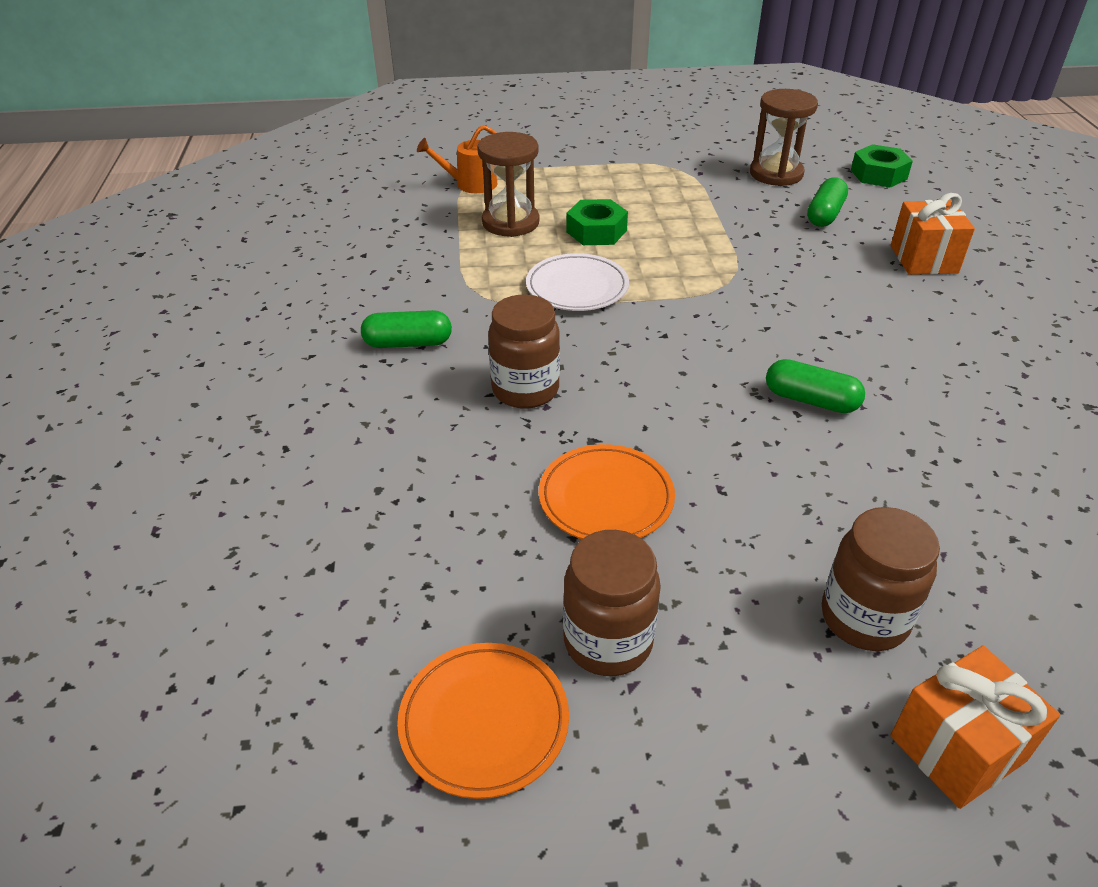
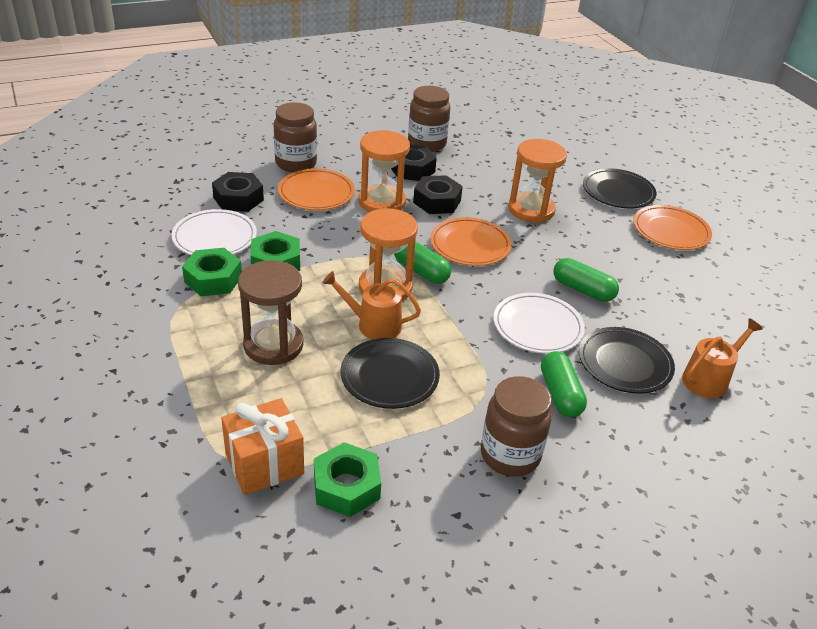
black nut: none = 0 -> [212,172,264,212] [391,145,437,181] [413,175,463,214] = 3
black plate: none = 0 -> [340,338,440,409] [579,327,675,394] [583,168,657,208] = 3
brown hourglass: [477,132,539,237] [750,89,818,186] = 2 -> [238,260,304,365] = 1
green nut: [566,199,628,245] [851,144,913,188] = 2 -> [182,248,242,296] [250,231,300,271] [314,442,381,517] = 3
orange gift: [890,646,1060,809] [891,193,975,275] = 2 -> [221,398,304,495] = 1
orange hourglass: none = 0 -> [359,130,410,212] [359,208,418,301] [508,139,567,222] = 3
orange plate: [397,643,569,799] [539,444,675,539] = 2 -> [278,168,355,210] [430,217,512,266] [633,205,712,250] = 3
orange watering can: [417,125,497,193] = 1 -> [322,271,421,340] [682,318,763,398] = 2
white plate: [526,253,629,311] = 1 -> [172,209,257,255] [494,293,585,354] = 2

